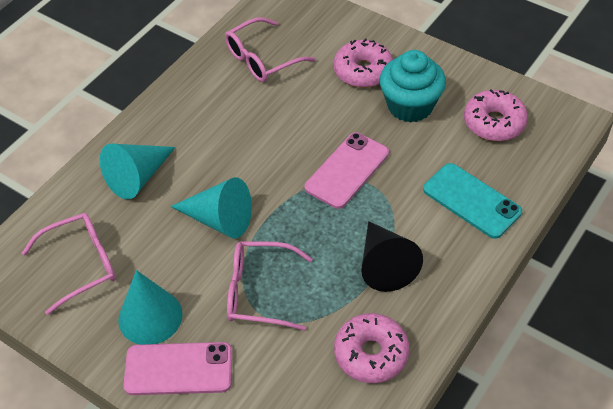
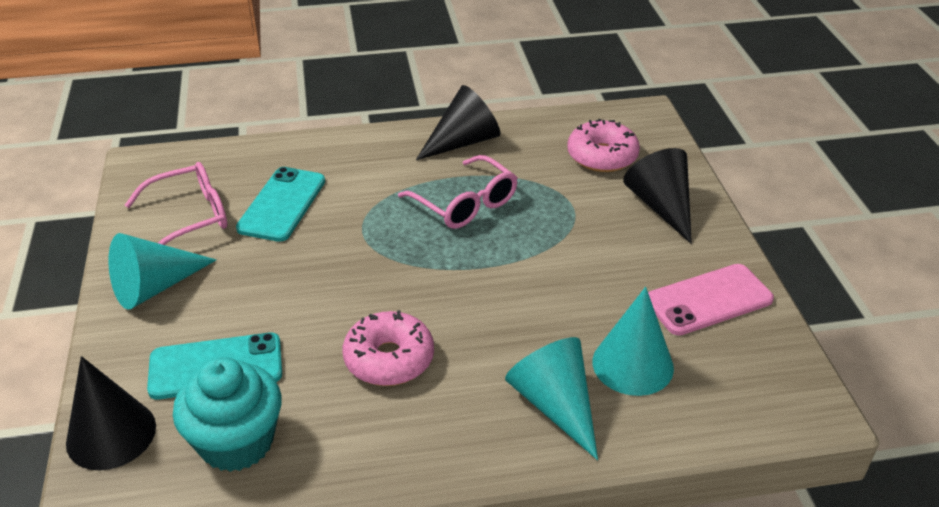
black cone: [361,221,423,292] = 1 -> [66,356,156,470] [416,85,500,160] [623,148,692,244] = 3
pink donut: [334,38,393,88] [334,313,410,383] [464,89,528,141] = 3 -> [343,310,434,386] [567,119,640,172] = 2
pink glasses: [22,213,116,315] [225,17,316,82] [227,241,312,331] = 3 -> [125,162,227,245] [398,155,518,229] = 2
pink phone: [123,342,232,395] [305,132,389,209] = 2 -> [648,264,774,335] = 1
turquoise phone: [423,163,522,239] = 1 -> [147,333,282,400] [236,167,325,242] = 2

